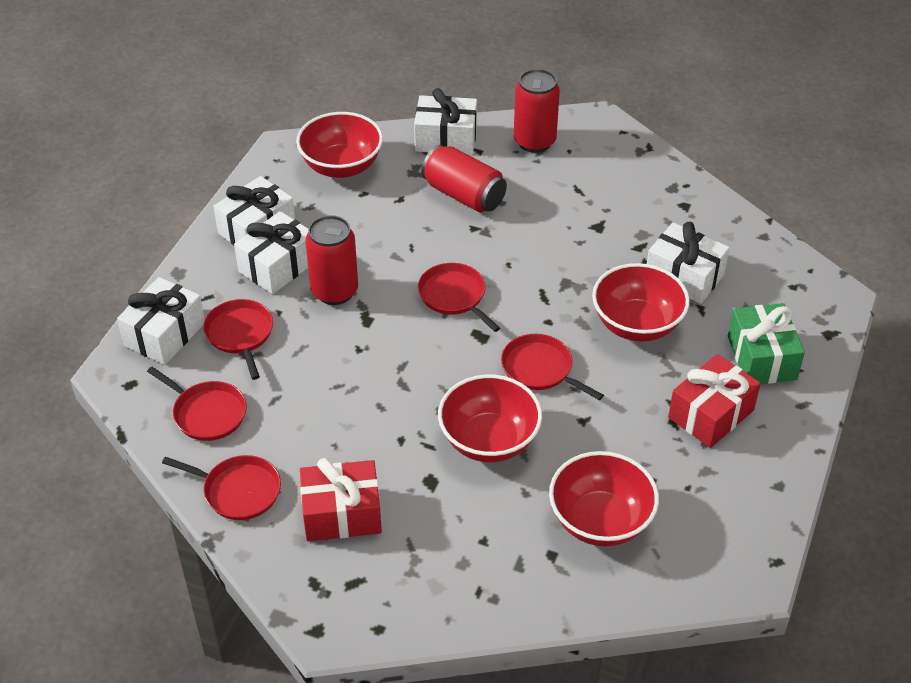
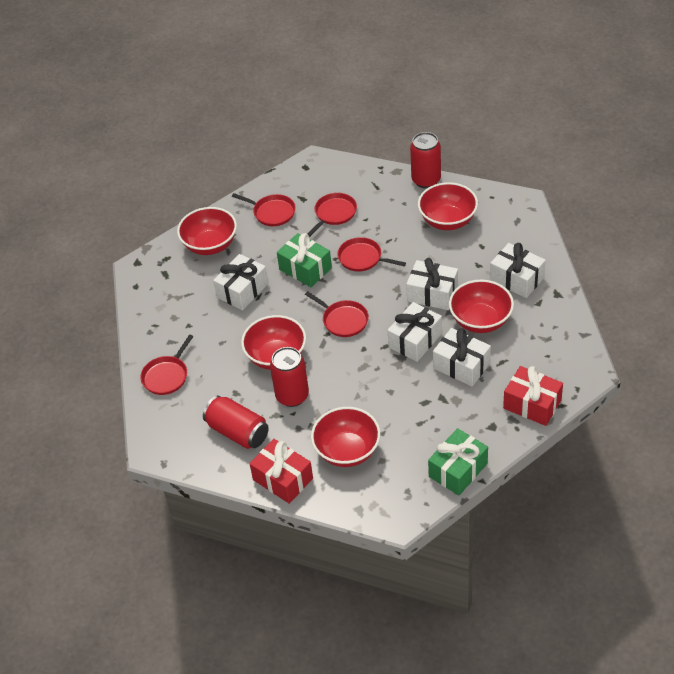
green gift: [728,303,805,384] = 1 -> [277,233,332,287] [428,428,488,495] = 2
red bowl: [296,112,383,178] [438,374,542,462] [549,451,659,546] [592,263,690,342] = 4 -> [177,207,237,255] [241,315,306,370] [311,407,380,467] [418,182,478,230] [449,280,514,333] = 5

